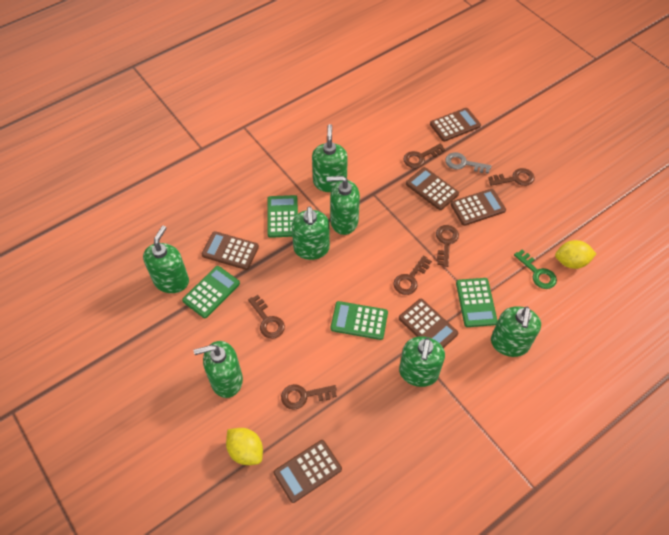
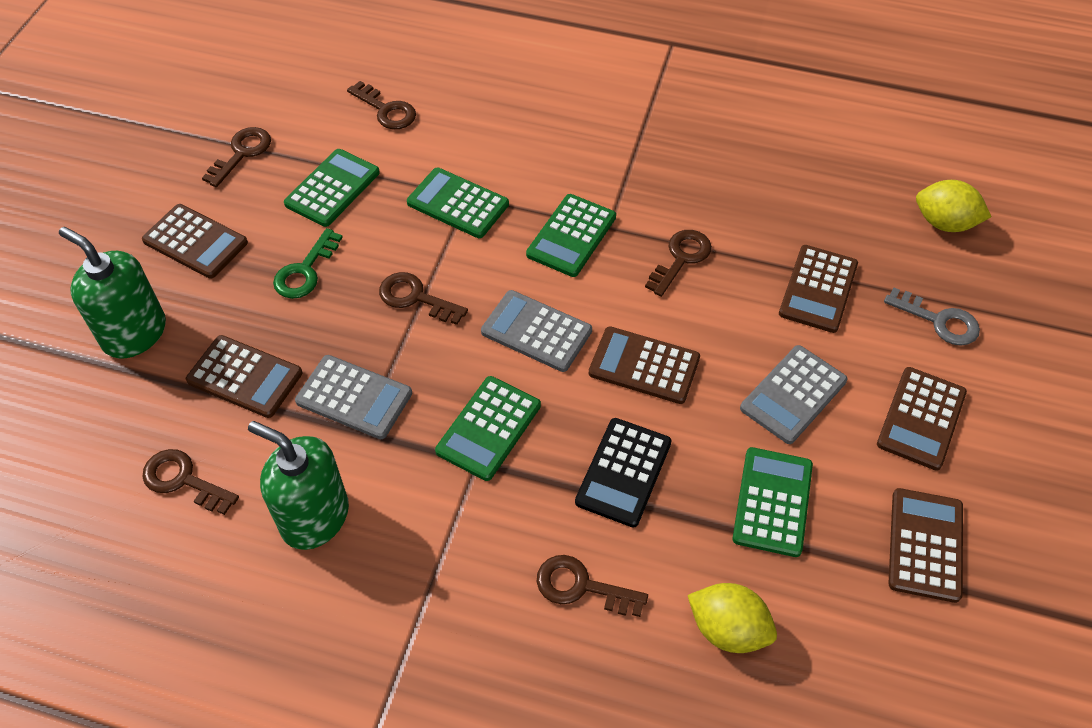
black calculator: none = 0 -> [575,418,672,527] = 1
green calculator: [182,266,240,318] [267,195,298,238] [330,301,388,340] [456,278,498,327] = 4 -> [284,149,380,227] [407,168,509,238] [435,376,541,481] [526,194,616,277] [733,447,813,557] = 5
green soap dispenser: [143,226,189,293] [194,341,243,398] [291,206,330,260] [312,124,348,192] [326,176,360,235] [399,336,445,387] [491,306,541,357] = 7 -> [59,227,166,359] [248,421,349,550] = 2
grey calculator: none = 0 -> [295,355,412,439] [481,290,592,372] [740,345,848,444] = 3

